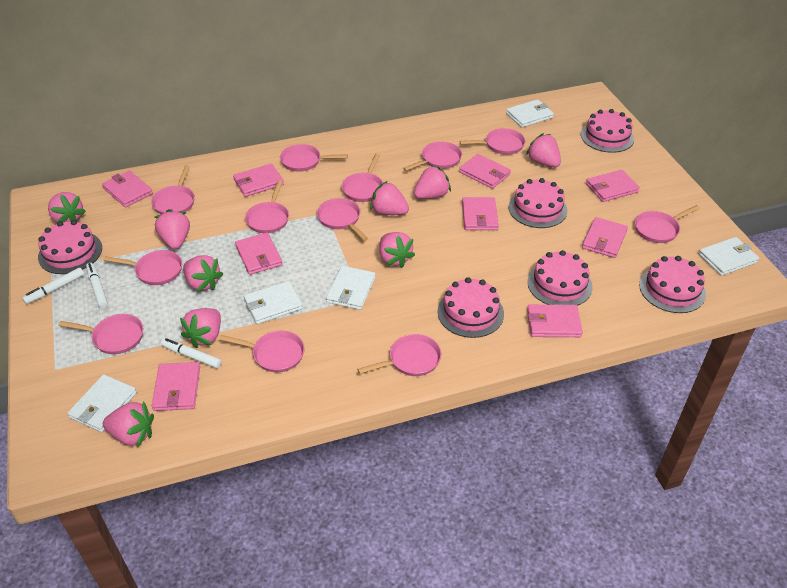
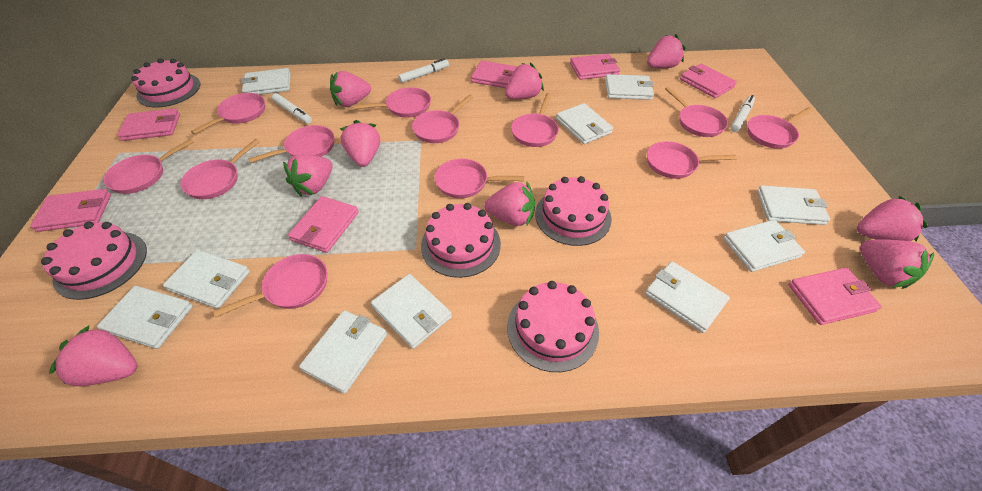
pink cake: [38,220,102,274] [437,277,504,338] [509,178,568,228] [527,250,592,306] [581,109,634,153] [639,256,706,313] = 6 -> [41,222,147,300] [131,58,200,107] [421,203,501,278] [507,281,599,372] [535,176,612,246] = 5
pink wallet: [102,171,153,208] [152,362,200,411] [233,163,284,197] [235,233,283,275] [459,154,511,189] [462,197,499,230] [527,305,583,337] [582,217,628,258] [586,170,640,202] = 9 -> [30,189,111,232] [118,108,180,141] [288,196,359,253] [471,61,518,88] [570,54,620,80] [680,64,737,98] [789,268,882,325] = 7
white wallet: [67,374,137,432] [244,281,303,324] [326,266,376,310] [506,99,554,128] [699,237,759,276] = 5 -> [97,286,193,349] [163,250,250,309] [241,68,291,95] [299,310,387,394] [371,274,452,349] [556,103,613,144] [605,74,654,100] [645,261,730,333] [723,220,805,272] [757,185,830,225] = 10

